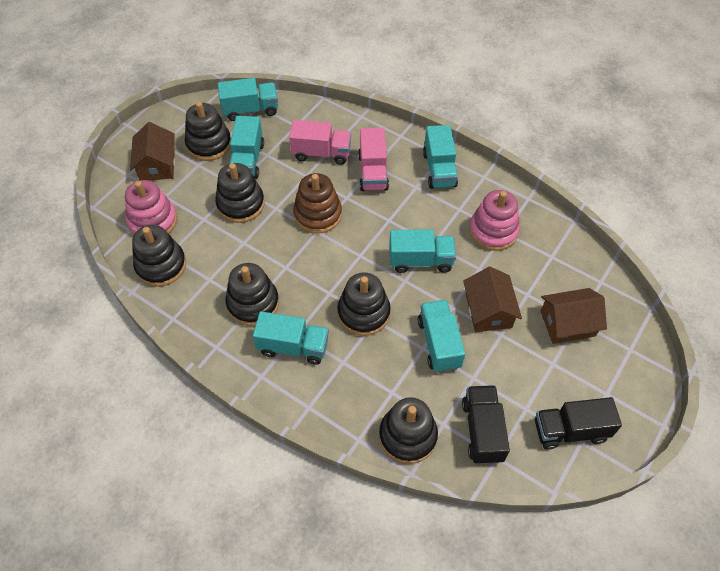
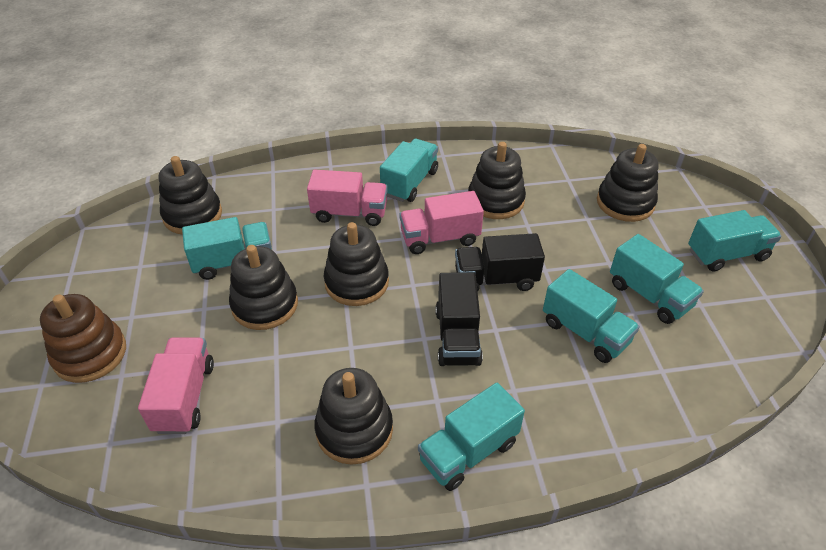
brown house: [130,122,175,181] [463,267,522,332] [541,288,607,344] = 3 -> none = 0
pink stacking toy: [125,180,177,235] [469,190,520,251] = 2 -> none = 0
pink truck: [289,120,351,165] [358,128,389,191] = 2 -> [138,337,214,434] [307,170,388,226] [400,191,484,254] = 3

